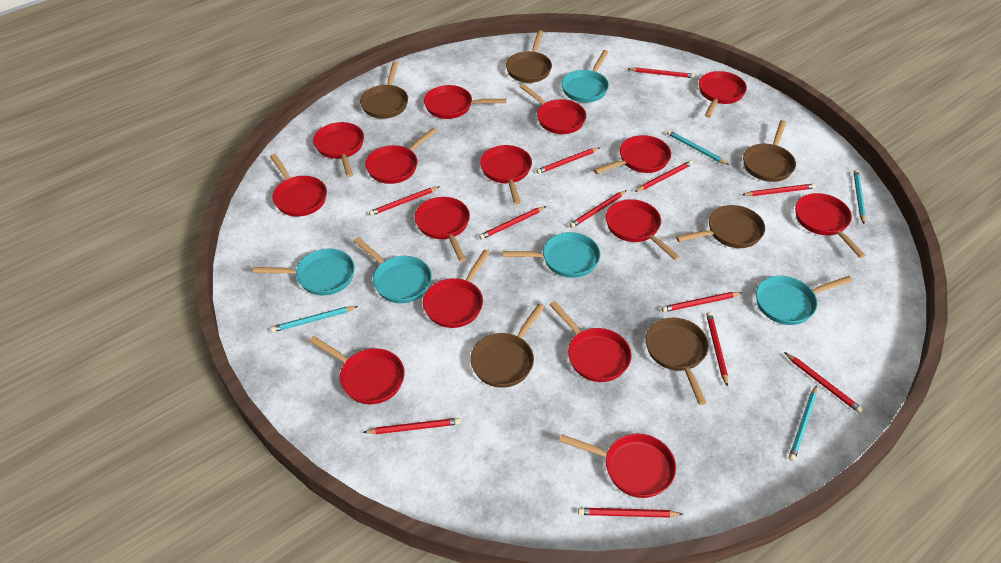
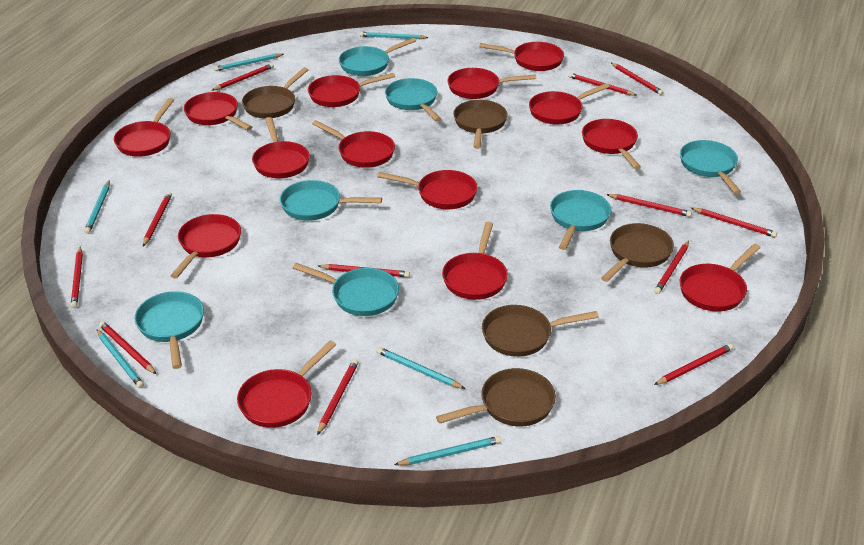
brown pan: [360,62,408,119] [470,304,545,388] [506,30,552,83] [646,318,709,405] [676,205,765,248] [743,120,796,182] = 6 -> [242,67,308,119] [436,368,556,426] [453,100,508,149] [482,305,599,357] [601,223,674,282] = 5
red pan: [270,154,327,217] [309,336,405,404] [313,122,364,177] [365,128,437,184] [415,197,470,262] [423,249,490,328] [424,85,506,119] [480,145,532,204] [519,84,586,134] [549,301,632,382] [559,433,676,498] [594,135,671,174] [606,199,680,260] [699,71,747,118] [795,193,866,258] = 15 -> [114,98,174,157] [170,214,241,279] [184,92,252,130] [237,341,336,428] [252,117,310,178] [308,73,395,107] [312,120,395,168] [377,170,478,209] [442,222,508,300] [448,68,536,99] [479,42,564,71] [529,83,609,124] [582,119,641,169] [680,244,761,311] = 14
turquoise pan: [253,249,355,295] [354,237,432,303] [502,232,600,278] [562,50,609,103] [756,276,853,325] = 5 -> [135,291,204,369] [280,180,382,221] [293,263,399,316] [339,38,416,76] [385,78,441,121] [550,190,611,250] [680,140,741,194] = 7
turquoise pencil: [271,306,358,332] [667,130,729,165] [789,385,817,461] [854,170,866,224] = 4 -> [84,180,110,234] [97,329,144,388] [214,54,284,71] [359,32,429,39] [376,347,465,389] [394,436,502,465] = 6

